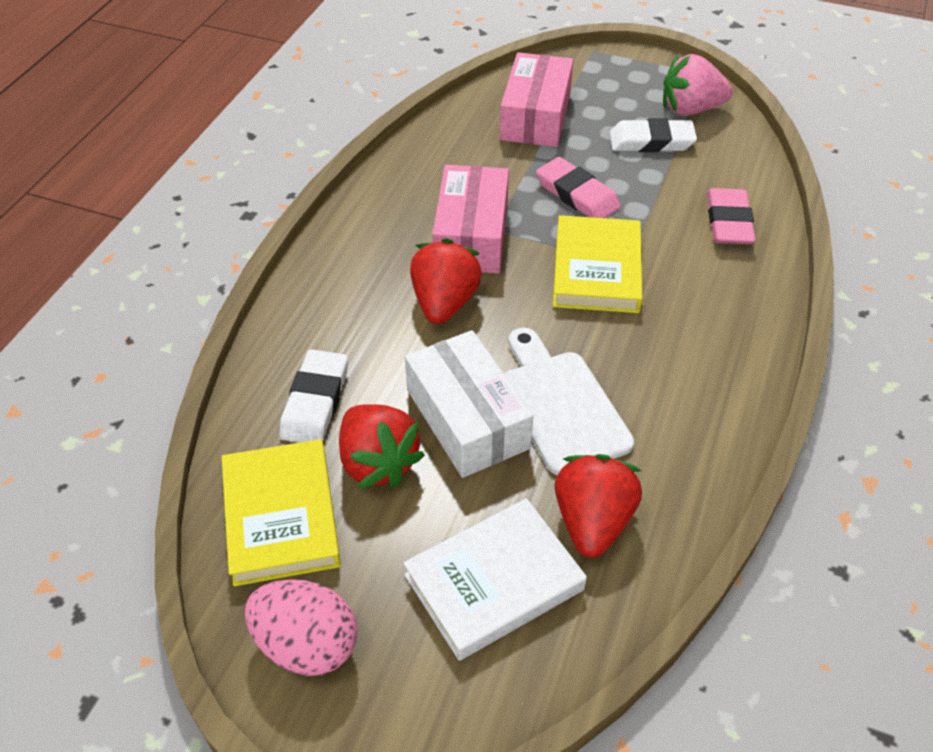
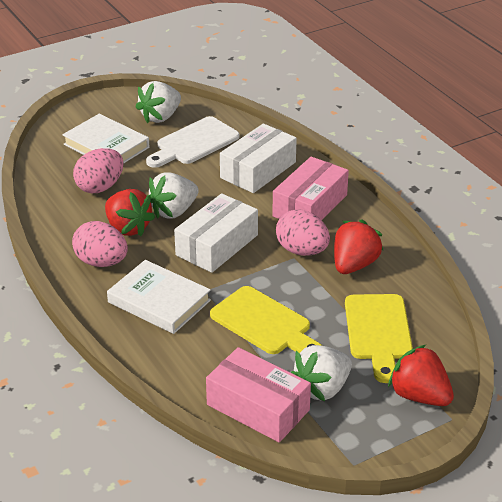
pink egg: [245,579,357,676] = 1 -> [72,221,128,267] [73,148,124,193] [276,209,330,256] = 3
pink eraser: [536,157,621,218] [707,188,756,244] = 2 -> none = 0
pink strawberry: [663,54,733,116] = 1 -> none = 0
white book: [403,498,587,661] = 1 -> [62,114,150,164] [107,260,211,334] = 2
white box: [405,330,533,478] = 1 -> [174,193,258,273] [220,123,297,193] = 2
white eraser: [279,349,348,443] [610,118,697,152] = 2 -> none = 0
white strawberry: none = 0 -> [136,81,181,124] [147,172,199,219] [291,345,352,401] = 3
yellow book: [222,439,341,586] [553,215,642,313] = 2 -> none = 0
yellow cutting board: none = 0 -> [210,286,322,354] [345,294,413,383] = 2

